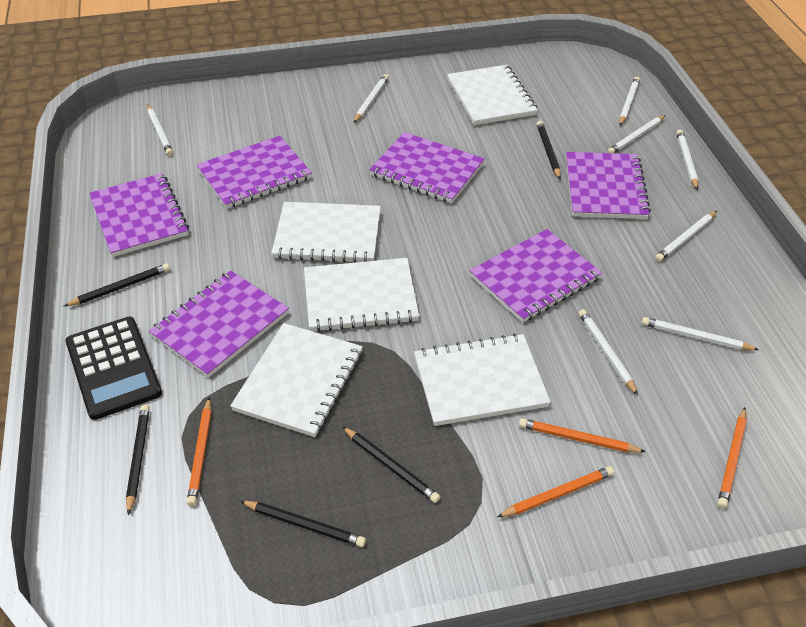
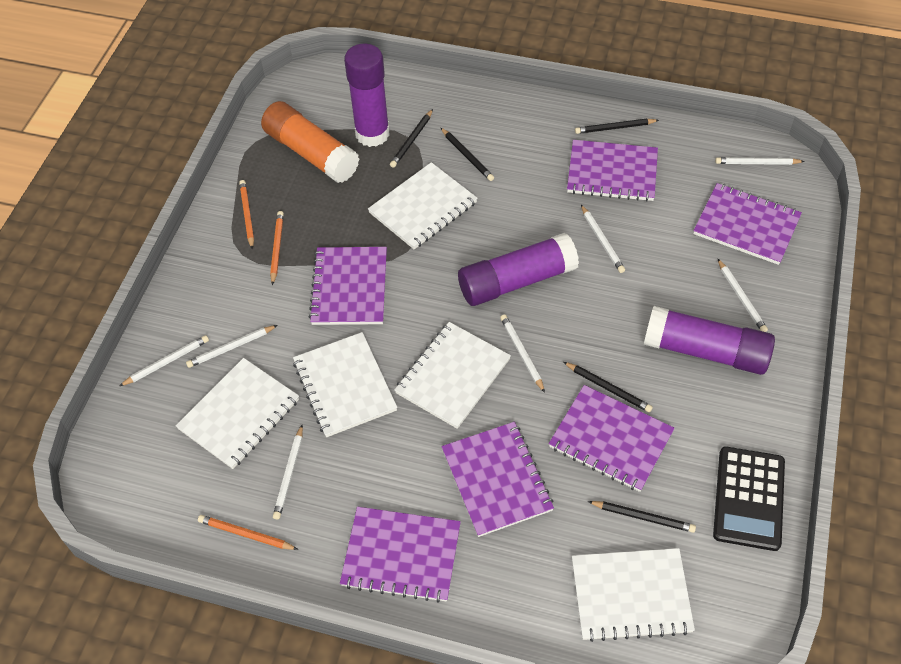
orange glue stick: none = 0 -> [261,101,359,183] = 1
orange pencil: [187,397,212,506] [497,466,614,517] [519,418,646,453] [718,407,747,508] = 4 -> [198,515,298,550] [239,180,254,250] [270,211,284,286] = 3
purple glue stick: none = 0 -> [344,44,390,147] [458,233,579,306] [644,306,775,375] = 3
white pencil: [147,104,173,156] [354,74,389,123] [579,309,638,395] [607,115,666,153] [619,77,640,126] [642,317,759,350] [655,211,717,262] [676,130,698,190] = 8 -> [119,335,209,386] [186,325,278,368] [273,425,303,520] [500,314,545,393] [581,205,625,273] [715,157,805,165] [718,259,768,332] = 7

